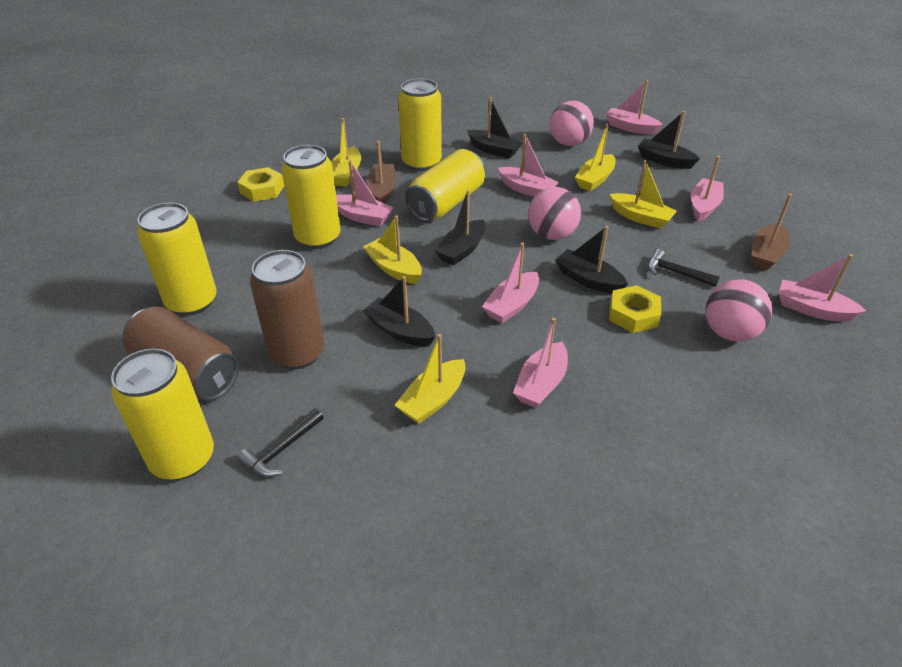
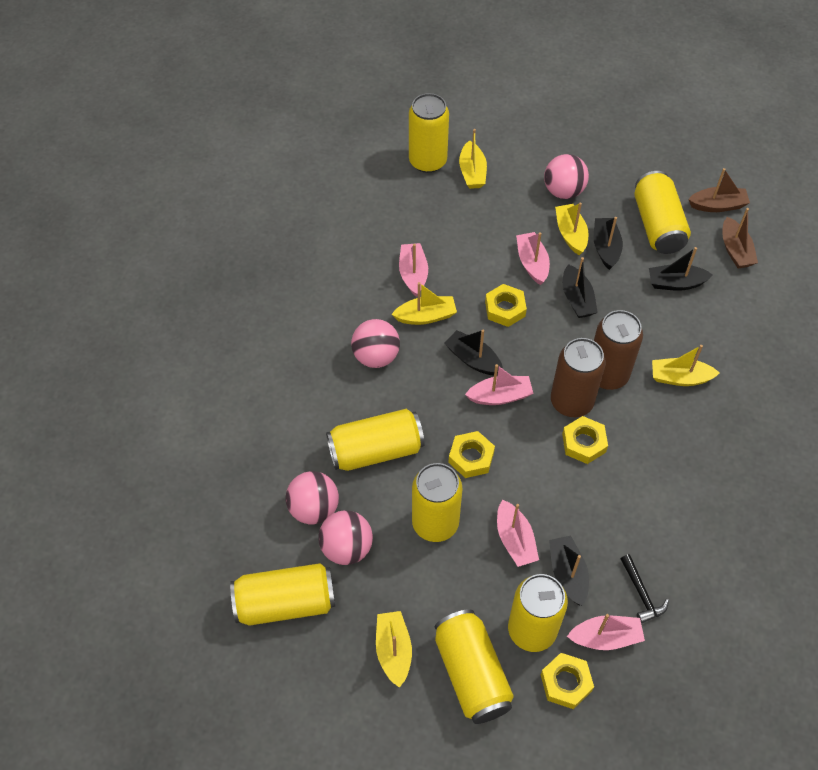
black hammer: [238,408,324,477] [648,249,720,287] = 2 -> [620,554,669,624] = 1
pink ball: [528,187,581,240] [550,101,594,146] [705,279,773,341] = 3 -> [285,471,339,524] [318,510,373,565] [351,319,400,368] [544,154,589,199] = 4
pink boat: [336,160,394,226] [482,243,539,323] [498,134,559,197] [513,318,568,408] [606,80,663,135] [691,156,724,222] [779,254,866,322] = 7 -> [399,243,428,297] [465,364,534,405] [497,500,539,567] [516,232,550,285] [567,614,645,650] = 5
yellow can: [111,349,214,480] [137,203,217,316] [281,145,341,249] [398,78,442,171] [405,149,485,221] = 5 -> [230,563,335,626] [326,409,425,471] [409,93,449,173] [412,463,462,542] [435,609,514,724] [508,574,568,652] [634,171,691,254] = 7
yellow nut: [237,167,284,202] [609,285,661,333] = 2 -> [448,431,495,478] [485,284,527,327] [541,653,594,709] [562,416,608,464] = 4

